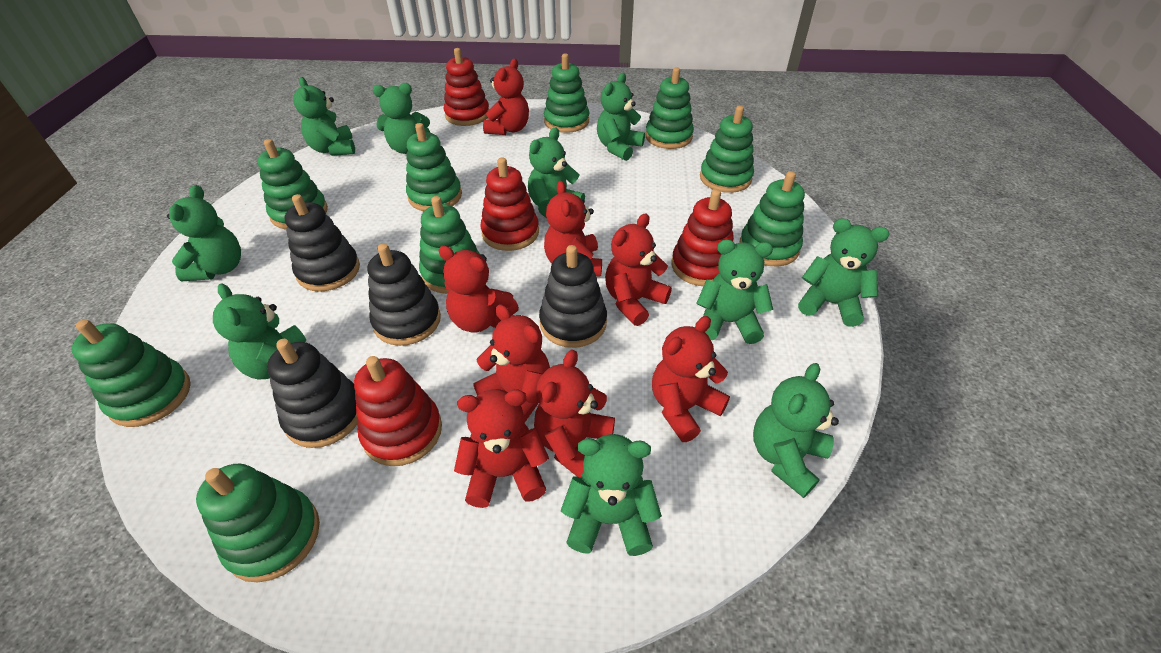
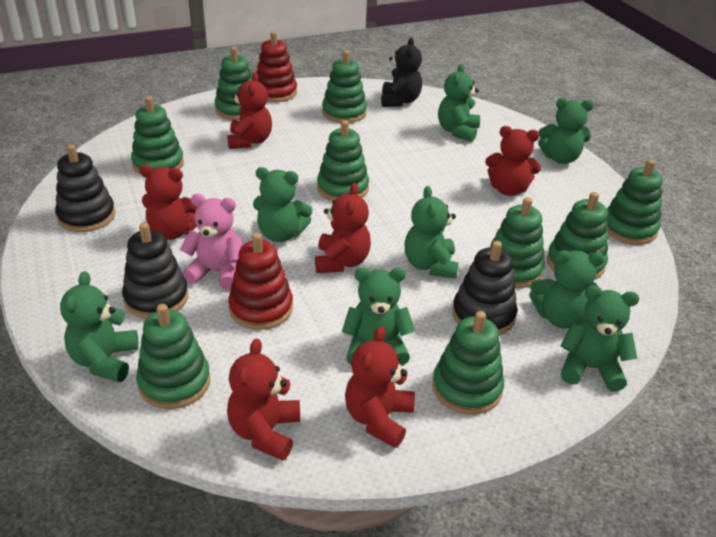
black stacking toy: [267,339,357,448] [284,194,360,292] [368,243,441,346] [539,245,607,348] = 4 -> [55,144,115,232] [122,222,188,319] [452,241,517,335] = 3
black teddy bear: none = 0 -> [381,38,422,107] = 1
green teddy bear: [167,185,241,281] [213,283,306,380] [293,77,355,156] [373,83,430,154] [528,128,585,218] [561,434,662,556] [597,73,645,161] [696,239,773,344] [753,363,839,498] [798,218,889,327] = 10 -> [60,271,139,382] [253,167,313,242] [342,268,415,366] [405,186,459,279] [438,64,480,142] [529,250,605,328] [538,98,594,164] [561,286,639,392] = 8
pink teddy bear: none = 0 -> [180,194,242,290] = 1
red stacking toy: [354,356,442,466] [444,48,489,126] [480,157,539,251] [672,189,734,286] = 4 -> [228,233,293,330] [256,31,297,102] = 2
red teddy bear: [439,245,519,333] [454,389,549,508] [473,304,550,423] [483,59,529,135] [534,350,615,478] [544,181,602,277] [605,214,672,326] [652,316,730,442] = 8 -> [139,165,197,240] [227,72,272,149] [227,339,300,460] [315,183,371,273] [345,326,415,448] [485,126,541,196] = 6

